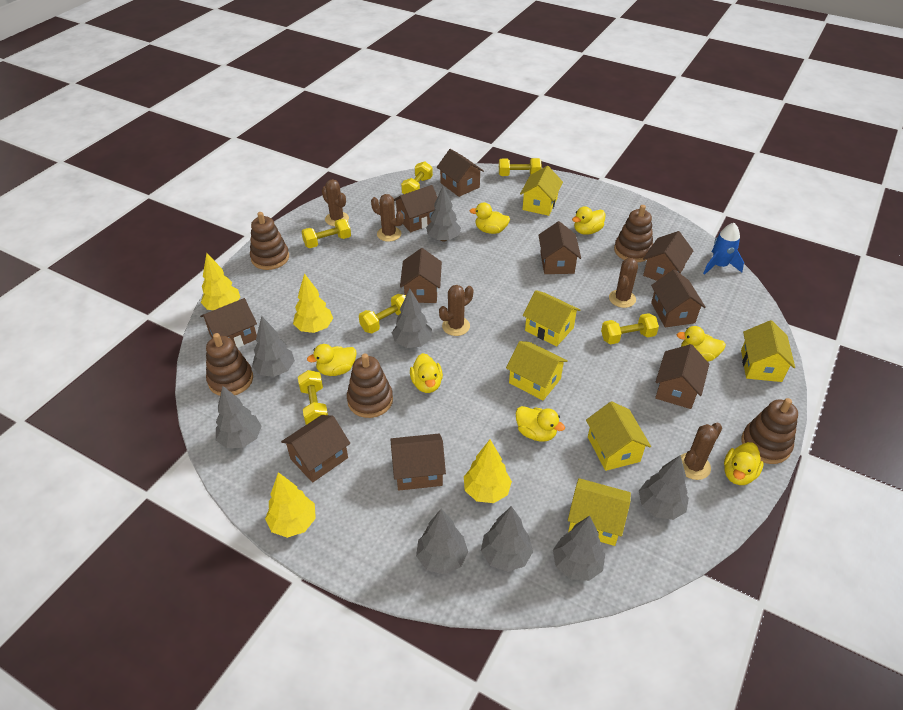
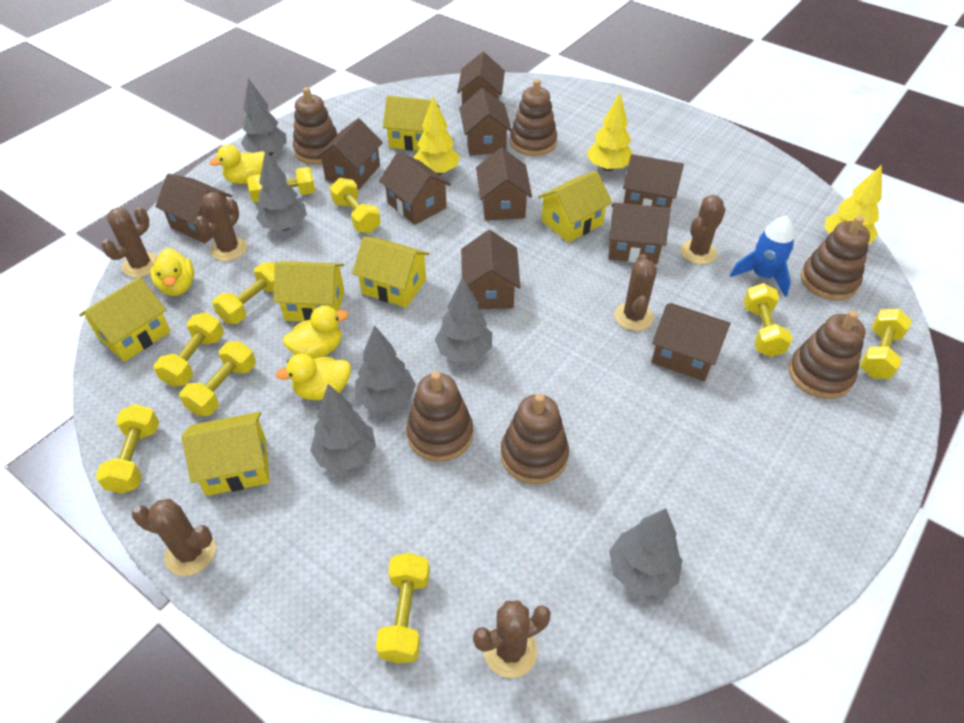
brown cactus: [322,179,349,226] [371,194,404,242] [439,285,473,336] [609,258,638,308] [681,423,722,480] = 5 -> [102,207,158,278] [132,499,216,576] [195,192,247,261] [473,600,551,678] [614,254,657,331] [680,195,726,264] = 6
brown stacking toy: [206,333,253,396] [250,212,289,270] [347,354,393,418] [614,205,653,262] [741,398,798,464] = 5 -> [293,87,338,165] [406,371,473,462] [501,394,569,484] [510,79,557,156] [789,310,866,399] [801,216,870,301] = 6
grey tree: [216,386,262,448] [252,316,295,377] [392,288,432,348] [416,509,468,574] [426,186,461,242] [481,506,533,572] [553,516,605,581] [639,455,689,520] = 8 -> [241,78,287,156] [256,150,307,231] [310,384,376,472] [355,325,416,412] [435,277,492,362] [609,508,682,597] = 6
yellow duck: [307,344,357,376] [410,353,443,393] [469,202,510,234] [516,406,565,441] [572,206,606,235] [677,326,726,362] [724,442,764,485] = 7 -> [150,248,194,296] [210,145,265,184] [276,354,351,400] [283,306,348,359] = 4
yellow dumbbell: [298,370,328,425] [301,219,351,248] [359,294,406,333] [401,161,433,194] [499,158,542,176] [601,313,659,344] = 6 -> [96,404,159,494] [154,312,224,387] [179,341,256,416] [212,262,275,324] [247,167,315,202] [330,178,381,233] [376,553,430,664] [743,283,793,357] [860,309,912,379] = 9
yellow tree: [201,253,240,310] [265,472,316,538] [293,273,333,333] [464,440,512,503] = 4 -> [414,97,460,175] [587,93,632,171] [825,165,882,244] = 3

